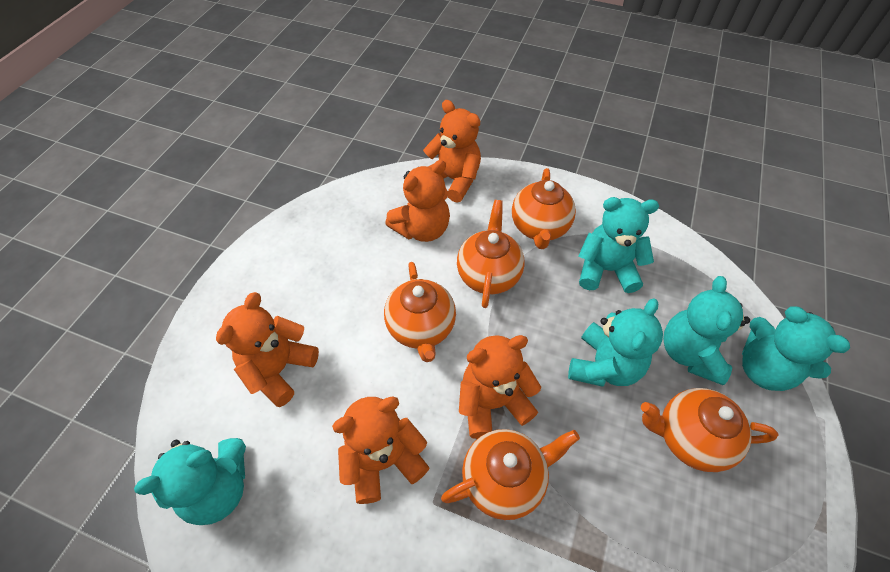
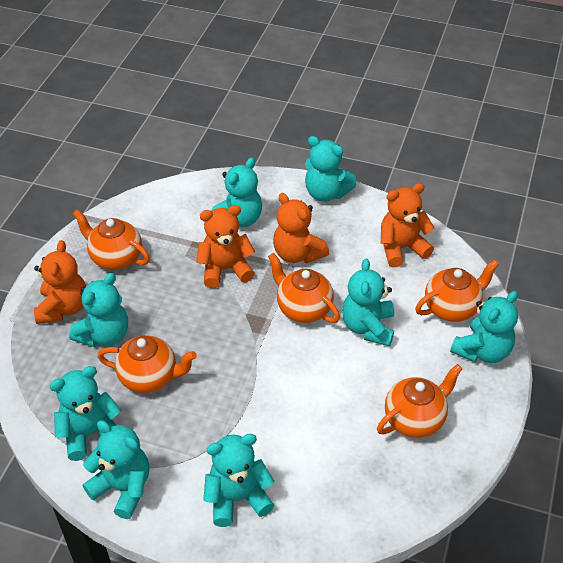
orange teddy bear: [216,292,319,407] [332,396,430,504] [385,160,450,242] [423,100,481,203] [459,335,541,439] = 5 -> [34,240,86,324] [196,205,255,288] [273,193,329,263] [381,183,435,267] = 4
turquoise teddy bear: [134,438,246,525] [568,298,663,387] [579,197,659,293] [663,276,750,385] [742,306,850,391] = 5 -> [49,366,121,461] [69,273,128,347] [83,420,150,519] [203,434,275,527] [211,158,262,227] [305,136,356,202] [342,258,394,346] [450,291,518,363] = 8

